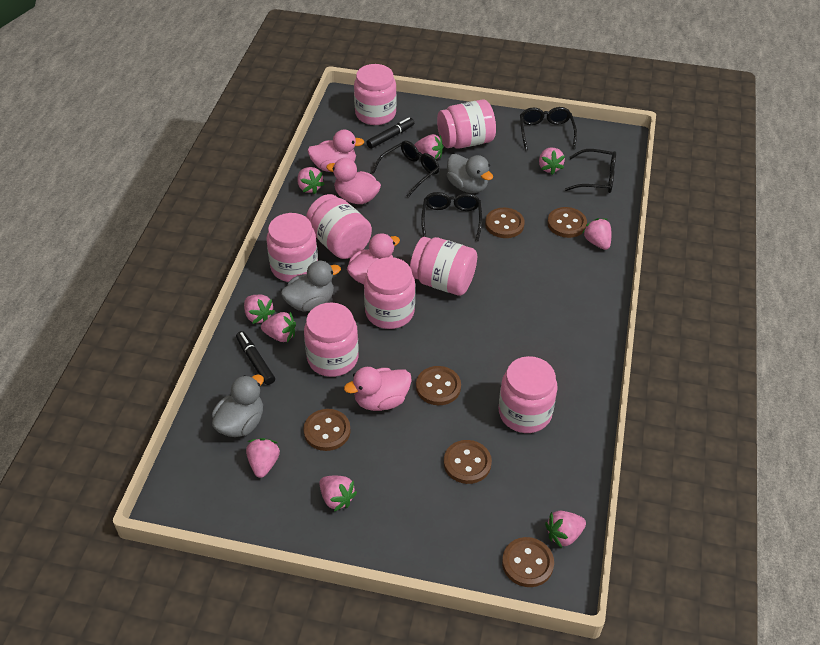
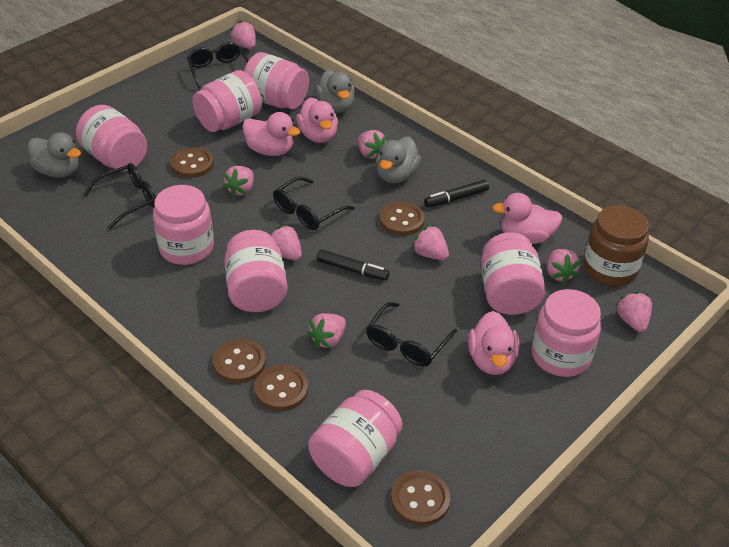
brown button: [303,409,351,451] [416,366,461,405] [444,440,492,484] [485,208,525,238] [502,537,554,587] [547,207,587,238] = 6 -> [170,147,214,178] [213,339,266,383] [255,365,308,411] [380,201,425,236] [391,471,450,526] = 5
brown jar: none = 0 -> [583,205,649,286] = 1
pink strawberry: [244,295,275,324] [246,438,280,478] [261,312,296,342] [297,167,324,194] [319,476,357,511] [414,134,444,159] [539,147,565,175] [545,511,586,548] [583,218,611,250] = 9 -> [223,166,254,197] [230,21,256,49] [270,224,302,260] [307,313,346,349] [358,130,386,159] [412,225,449,260] [547,249,581,284] [616,291,652,332] = 8

